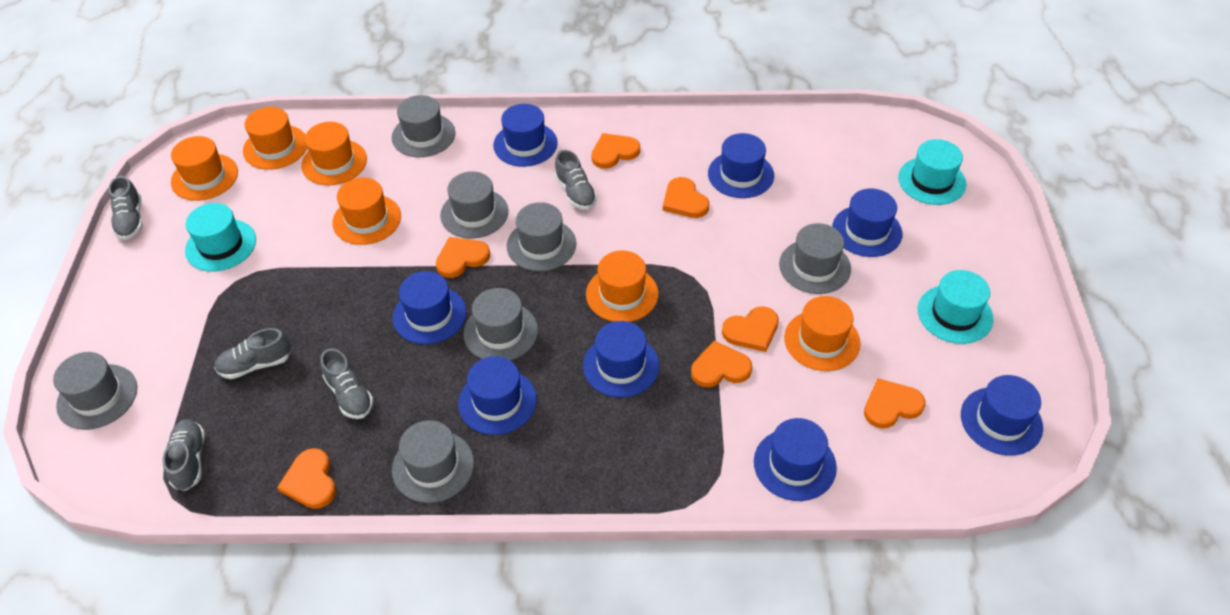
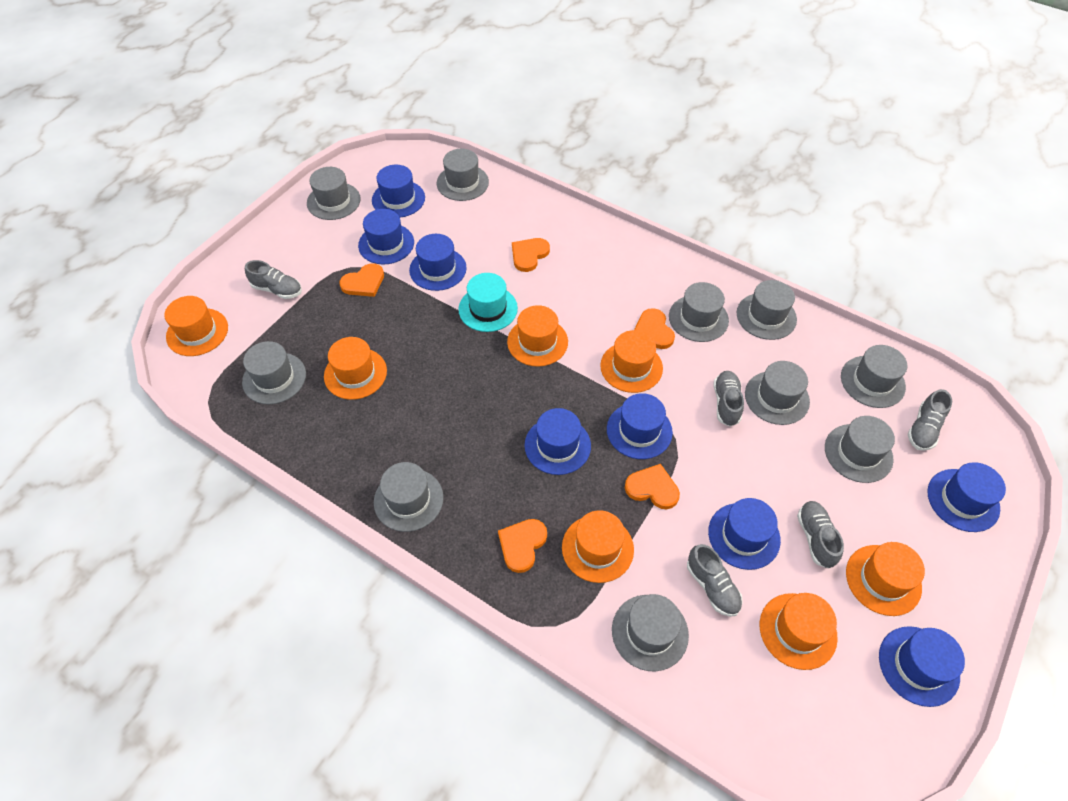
grey hat: [53,352,137,430] [392,95,455,157] [392,420,474,503] [440,171,508,238] [463,288,538,360] [507,202,576,272] [779,223,851,294] = 7 -> [242,341,306,404] [307,167,361,220] [374,462,444,532] [436,149,489,201] [612,594,689,671] [669,282,729,342] [736,280,797,340] [745,361,810,425] [825,416,895,483] [841,345,907,408] = 10
orange hat: [171,136,238,201] [243,107,307,170] [301,122,367,185] [332,178,401,245] [586,250,659,322] [784,296,861,371] = 6 -> [164,296,228,356] [324,337,387,400] [507,305,568,367] [562,510,634,583] [600,330,663,393] [760,593,838,670] [846,542,925,616] = 7
orange heart: [277,448,336,509] [436,237,490,278] [591,133,640,169] [663,177,709,218] [691,341,752,387] [722,306,779,352] [864,378,925,429] = 7 -> [339,263,384,297] [498,519,547,573] [512,238,550,272] [625,464,680,509] [634,308,675,349] = 5
turquoise hat: [185,203,256,272] [898,139,966,205] [918,270,994,344] = 3 -> [459,273,518,332] = 1

